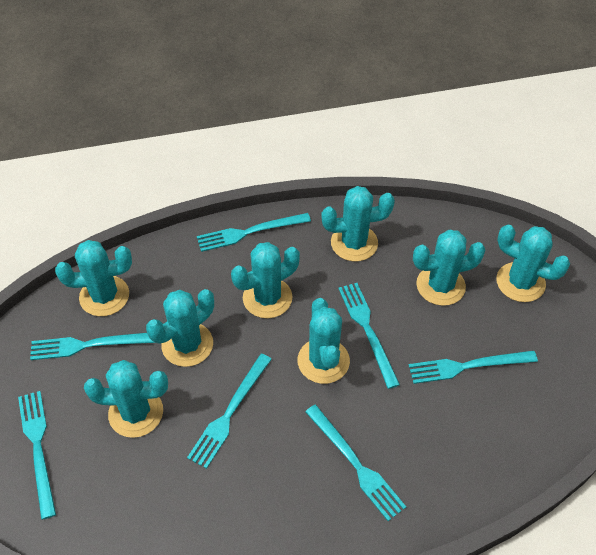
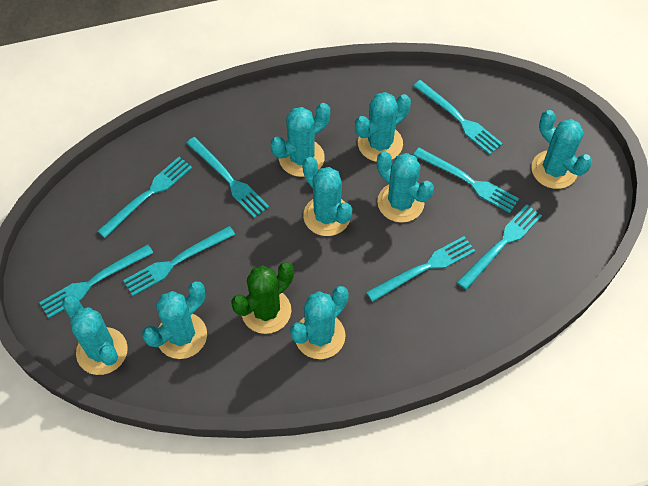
green cactus: none = 0 -> [231,262,294,334] = 1
turquoise fork: [18,391,56,520] [30,333,155,360] [187,353,272,469] [197,213,311,252] [305,404,406,521] [338,283,400,389] [409,350,538,384] = 7 -> [39,244,153,318] [97,157,192,238] [123,226,235,296] [187,137,269,218] [366,236,475,302] [414,80,503,154] [414,148,519,213] [457,205,542,290] = 8

